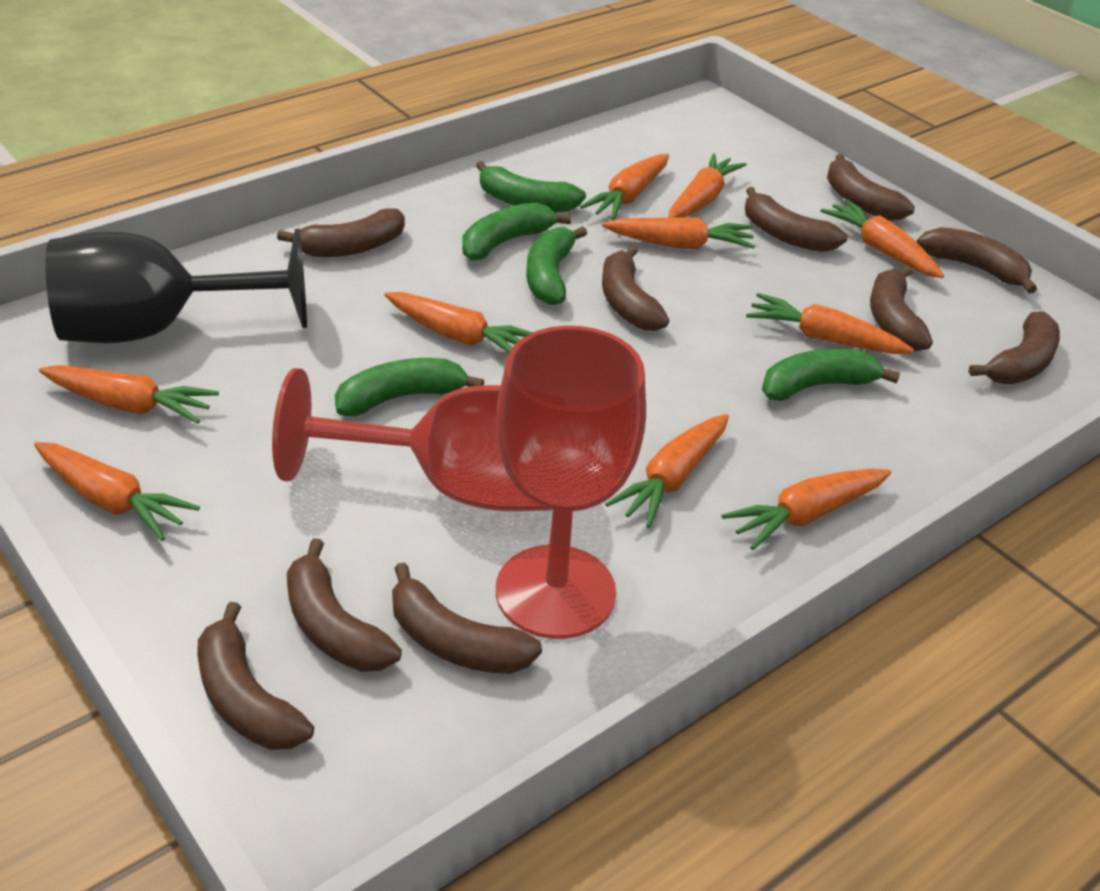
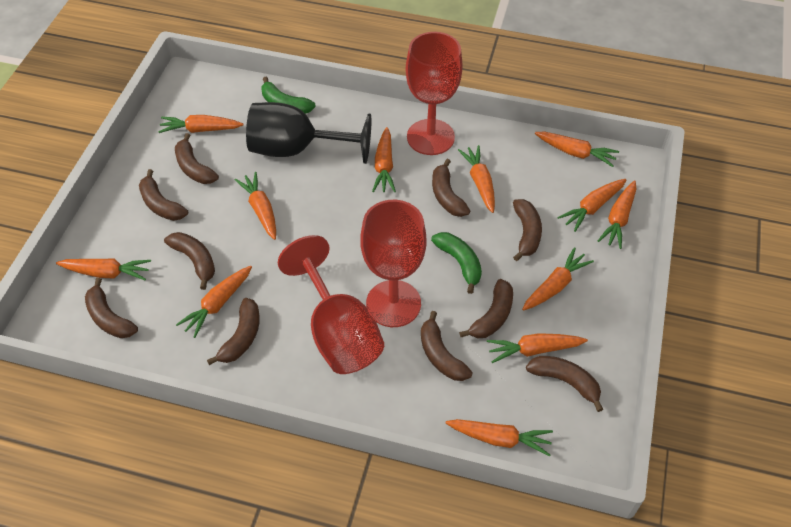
green banana: [335,358,484,416] [462,203,571,261] [476,161,586,212] [526,226,587,305] [762,349,900,401] = 5 -> [261,77,316,114] [431,232,482,294] = 2
orange carrot: [34,442,200,541] [39,365,219,424] [384,292,533,353] [580,154,669,220] [602,218,755,249] [605,414,729,528] [668,153,747,218] [721,469,891,550] [746,293,914,354] [820,199,944,278] = 10 -> [56,258,151,280] [158,115,244,133] [176,266,252,338] [235,172,276,240] [372,127,396,192] [445,419,553,457] [458,145,495,213] [487,333,588,363] [522,247,594,311] [535,132,619,167] [557,179,627,232] [598,181,636,249] = 12
red goblet: [272,368,552,511] [496,326,646,639] = 2 -> [278,235,384,374] [360,200,427,327] [406,32,463,155] = 3

